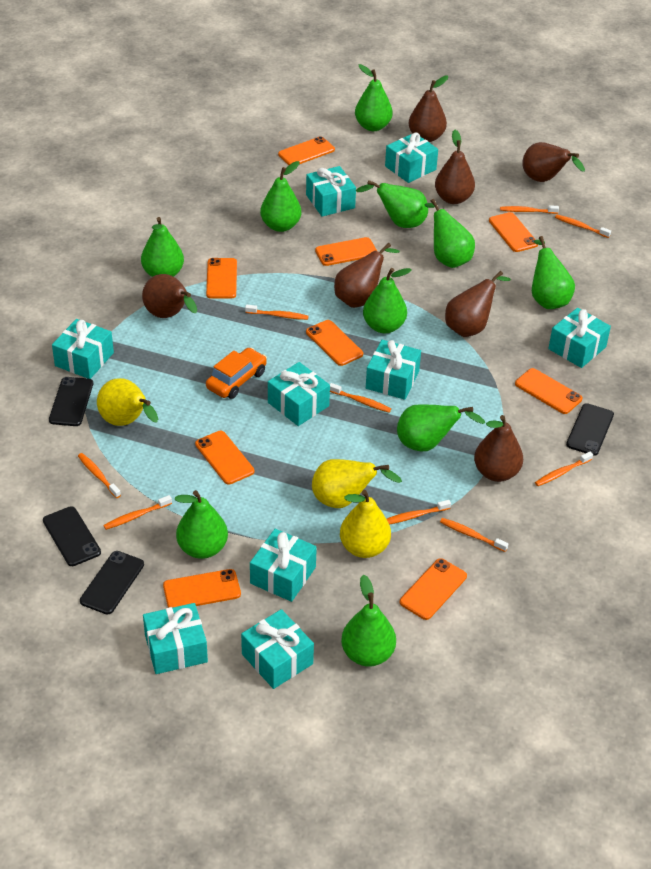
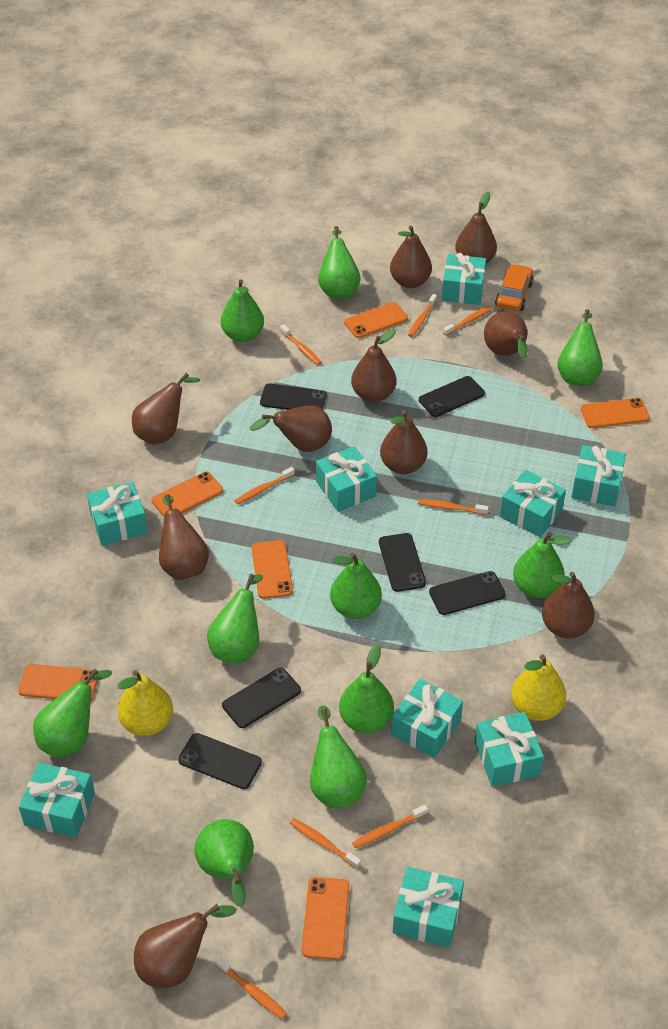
black phone: [43,506,101,566] [49,377,93,426] [80,551,144,615] [566,403,614,456] = 4 -> [178,733,262,789] [222,668,301,728] [260,383,327,410] [379,533,426,592] [419,376,485,417] [429,571,506,615] = 6
brown pear: [142,274,197,318] [334,243,400,308] [409,75,448,142] [435,130,475,204] [445,271,511,337] [474,415,523,482] [522,142,585,182] = 7 -> [132,373,200,445] [134,904,236,988] [159,494,209,580] [250,405,332,452] [351,329,396,403] [380,410,428,474] [390,226,432,288] [455,192,497,264] [484,311,528,359] [542,572,595,639] = 10
orange phone: [163,569,241,608] [195,431,254,485] [206,258,237,299] [278,136,335,165] [306,320,363,366] [315,237,377,266] [400,558,467,620] [489,212,538,252] [515,368,582,414] = 9 -> [18,664,98,701] [152,472,223,516] [251,540,293,599] [302,877,349,960] [344,302,408,338] [581,398,650,428] = 6
orange toothbrush: [78,453,121,498] [103,495,172,530] [245,305,308,320] [330,383,391,413] [387,500,451,524] [440,518,508,552] [500,205,559,214] [535,451,593,486] [555,215,611,238] = 9 -> [214,956,287,1019] [234,467,295,504] [280,324,322,365] [290,818,361,869] [352,805,428,848] [408,294,437,337] [418,499,489,515] [443,306,492,336] = 8
yellow pear: [97,378,158,426] [312,459,402,508] [340,490,391,558] = 3 -> [117,670,173,736] [511,655,566,721] = 2

